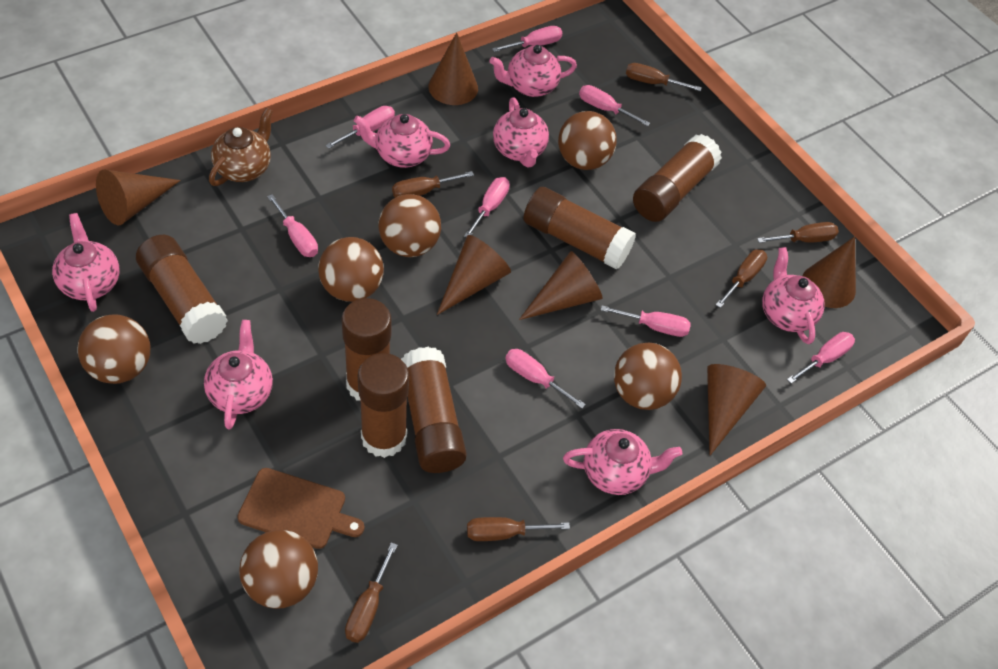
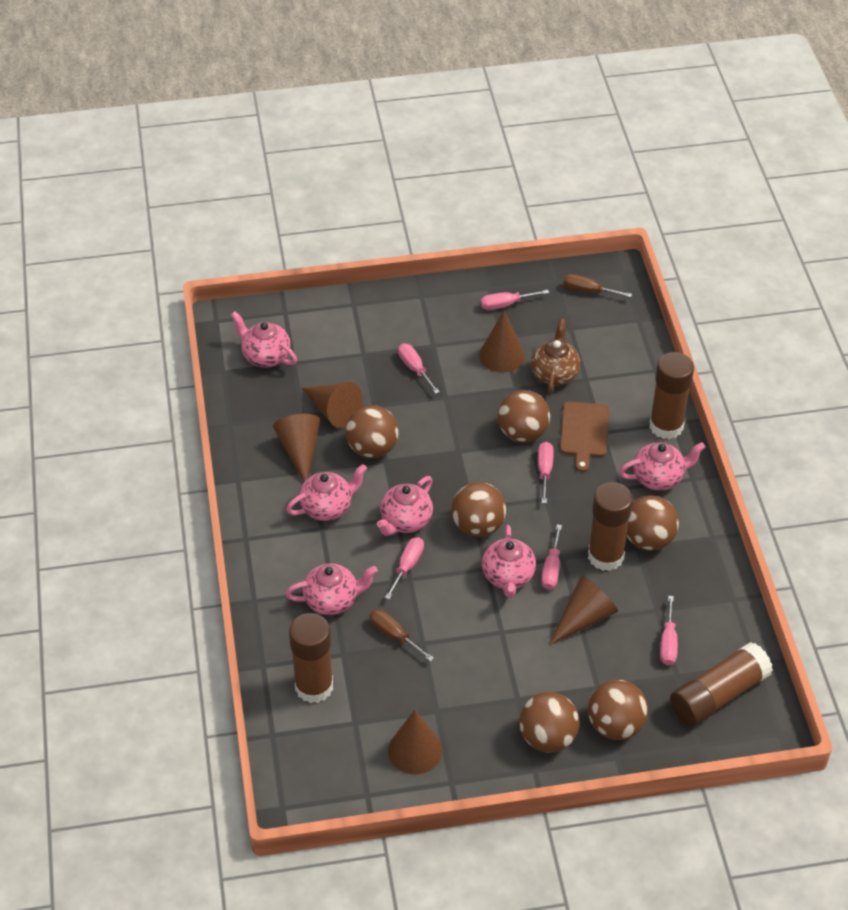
brown cone: [96,169,181,225] [429,32,478,105] [437,235,511,315] [519,251,603,320] [707,364,766,455] [802,236,856,308] = 6 -> [273,414,320,482] [301,382,362,428] [388,710,442,775] [479,311,525,373] [549,576,618,645] = 5
brown glue stick: [136,235,228,344] [341,298,391,401] [358,353,409,458] [401,347,467,473] [523,187,636,270] [633,134,722,222] = 6 -> [289,613,333,703] [588,482,633,571] [649,352,694,439] [670,642,773,727] = 4
brown screwdriver: [345,542,398,643] [392,171,474,198] [467,517,570,541] [626,63,702,91] [716,249,767,308] [757,222,839,243] = 6 -> [370,610,434,662] [563,274,632,297] = 2
pink screwdriver: [267,194,318,257] [325,106,395,149] [464,177,510,237] [492,26,562,52] [505,349,586,408] [579,85,650,126] [601,305,691,337] [787,332,855,384] = 8 -> [385,537,424,600] [398,343,440,394] [481,290,549,310] [538,442,554,504] [541,524,562,590] [660,596,678,666] = 6
pink teapot: [52,213,120,312] [204,320,273,429] [354,114,450,168] [489,45,577,97] [493,98,549,167] [563,429,683,495] [762,247,825,344] = 7 -> [231,311,297,367] [286,464,367,521] [286,563,378,615] [377,476,433,536] [482,525,536,598] [619,442,705,491] = 6

